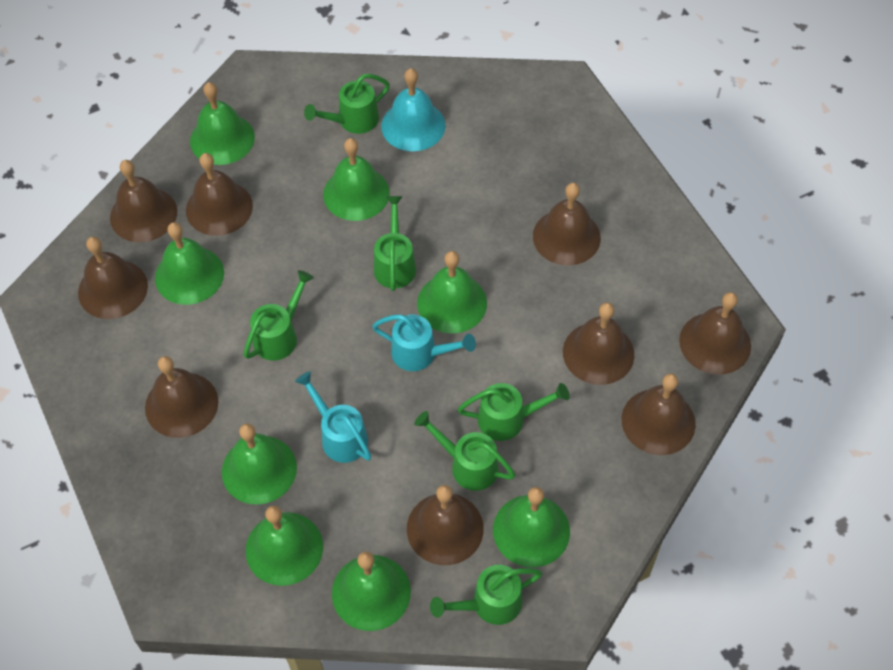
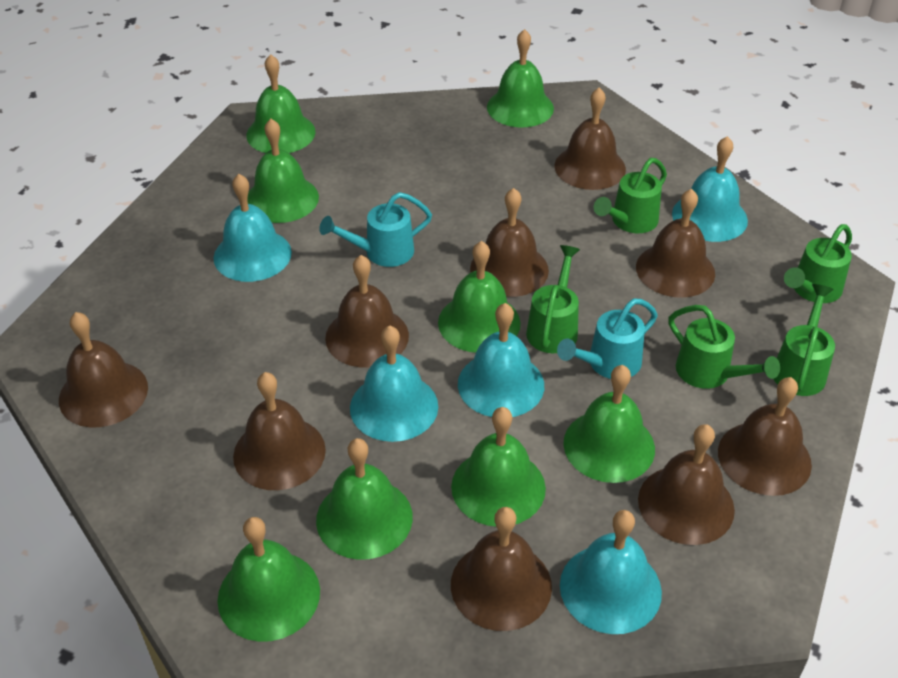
green watering can: [243,270,314,361] [304,74,390,134] [374,196,416,291] [414,411,516,491] [430,565,542,625] [458,383,570,441] = 6 -> [526,245,580,353] [594,158,667,233] [668,305,780,389] [774,284,835,396] [784,224,852,303] = 5
turquoise bell: [381,68,446,151] = 1 -> [214,174,292,282] [350,325,438,442] [458,303,544,417] [560,510,662,634] [672,136,748,242] = 5

